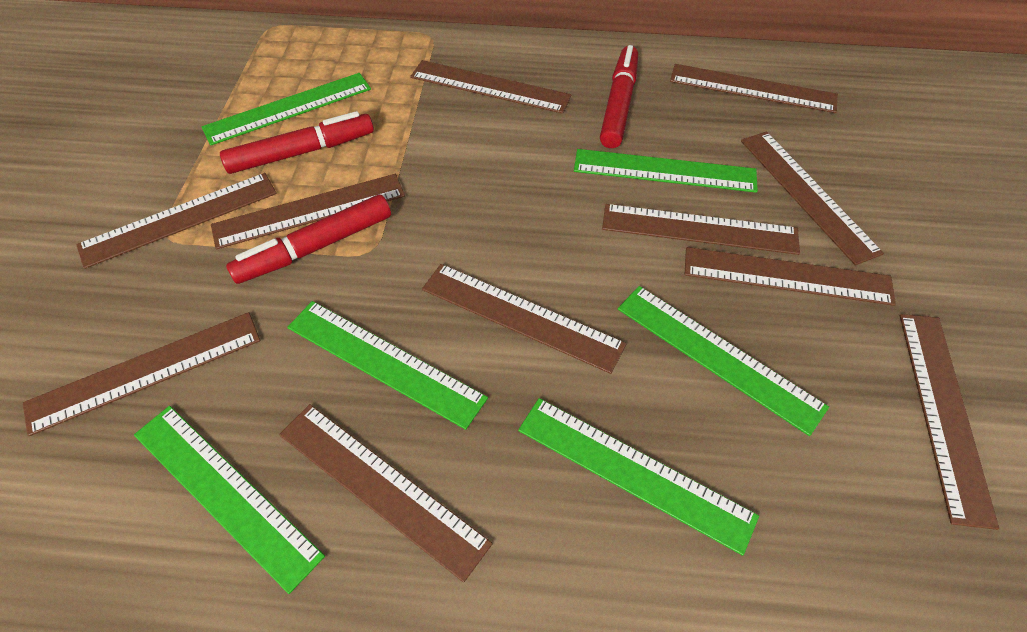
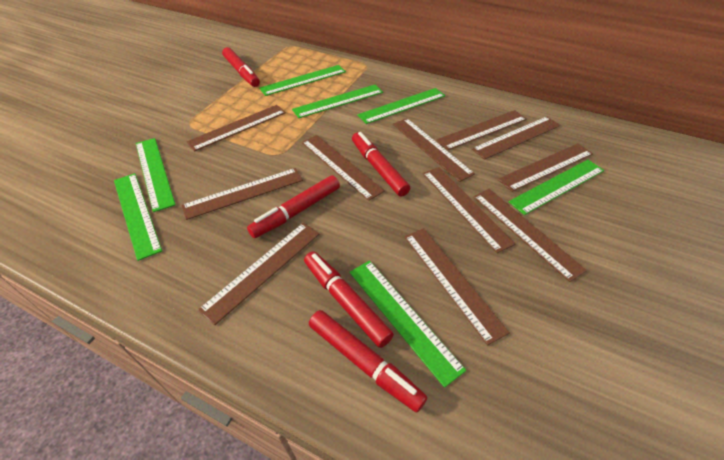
green ruler: [134,406,325,594] [201,73,371,145] [287,301,488,430] [518,398,759,556] [574,149,758,193] [618,286,829,436] = 6 -> [114,173,162,261] [136,138,176,212] [259,65,346,96] [292,85,383,118] [350,261,466,388] [357,88,445,124] [509,160,604,215] = 7
red marker: [220,111,374,174] [226,194,391,284] [600,45,638,148] = 3 -> [222,47,260,87] [247,175,340,238] [304,251,394,348] [309,310,427,412] [352,132,410,197] = 5

